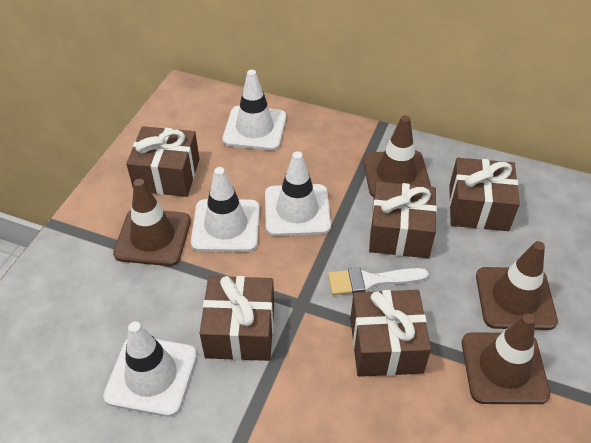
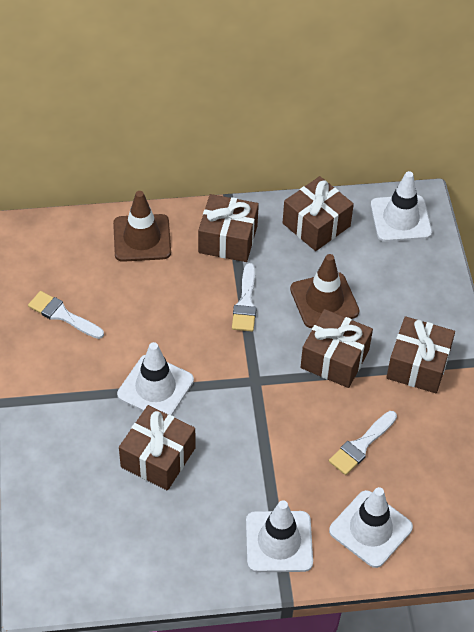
brown traffic cone: [113,179,191,266] [363,116,431,197] [462,314,550,404] [476,241,558,330] = 4 -> [113,191,171,262] [290,254,359,328] = 2
white brush: [328,267,429,295] = 1 -> [28,291,104,339] [232,263,257,332] [329,411,397,475] = 3

